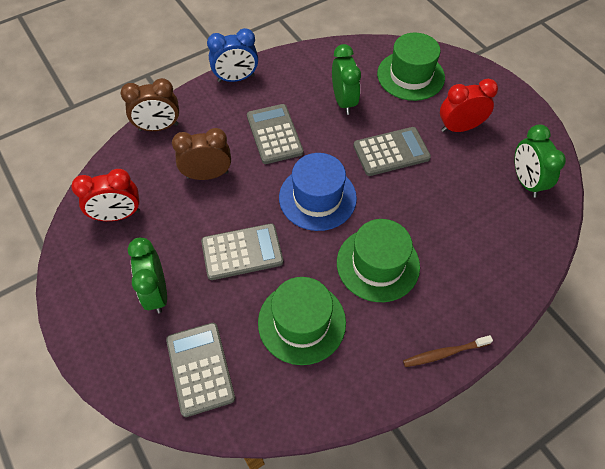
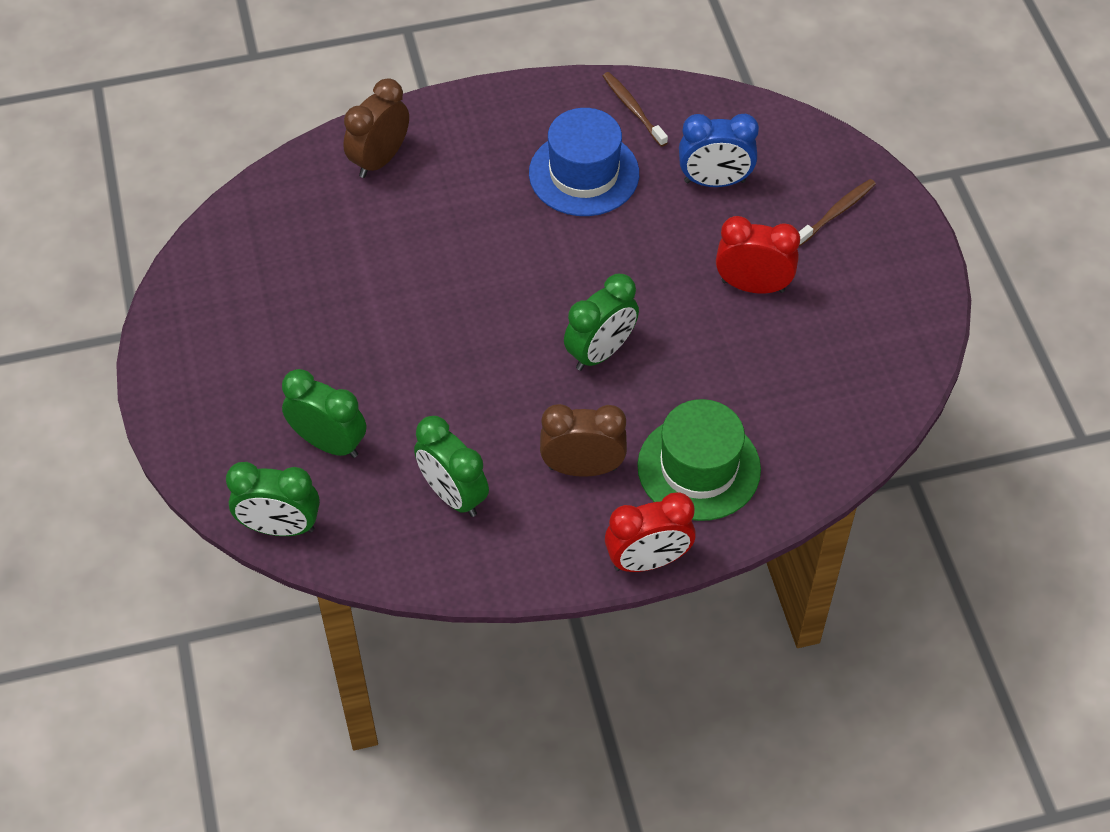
brown toothbrush: [403,335,493,367] = 1 -> [603,72,668,147] [799,179,876,246] = 2
green clock: [128,237,167,313] [332,44,361,115] [514,125,566,198] = 3 -> [226,462,320,536] [282,369,366,458] [414,416,489,517] [564,274,639,371] = 4
green hat: [258,277,346,365] [337,219,420,302] [377,32,445,101] = 3 -> [637,399,761,521] = 1
grey calculator: [166,323,235,417] [201,223,283,280] [247,104,303,164] [353,127,431,176] = 4 -> none = 0

